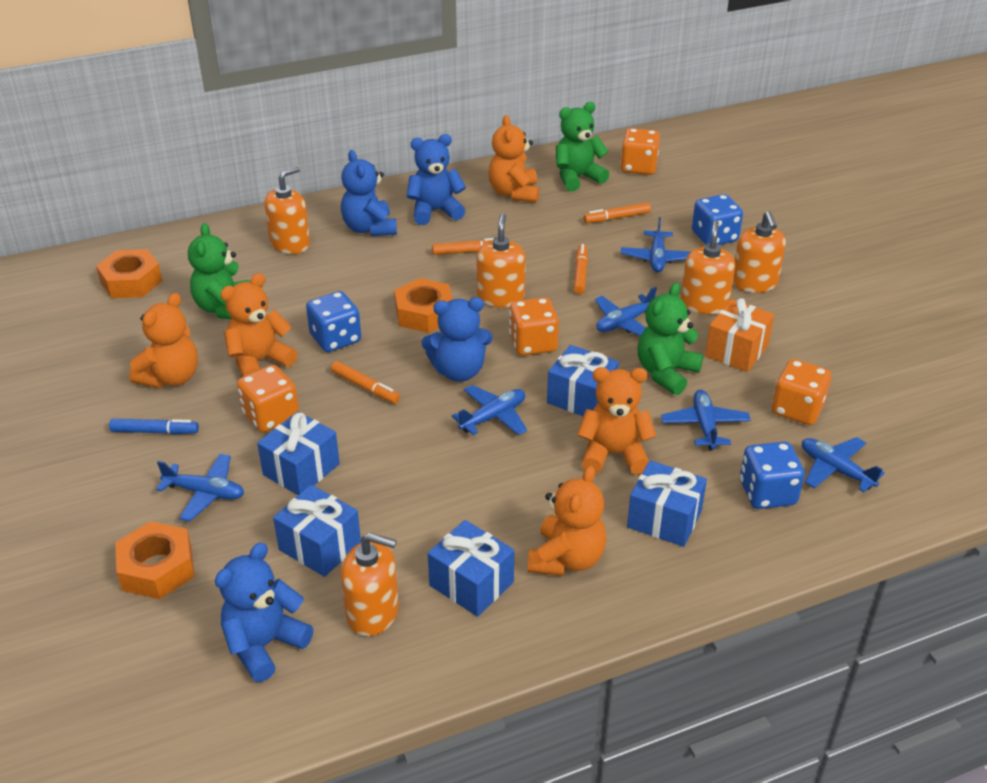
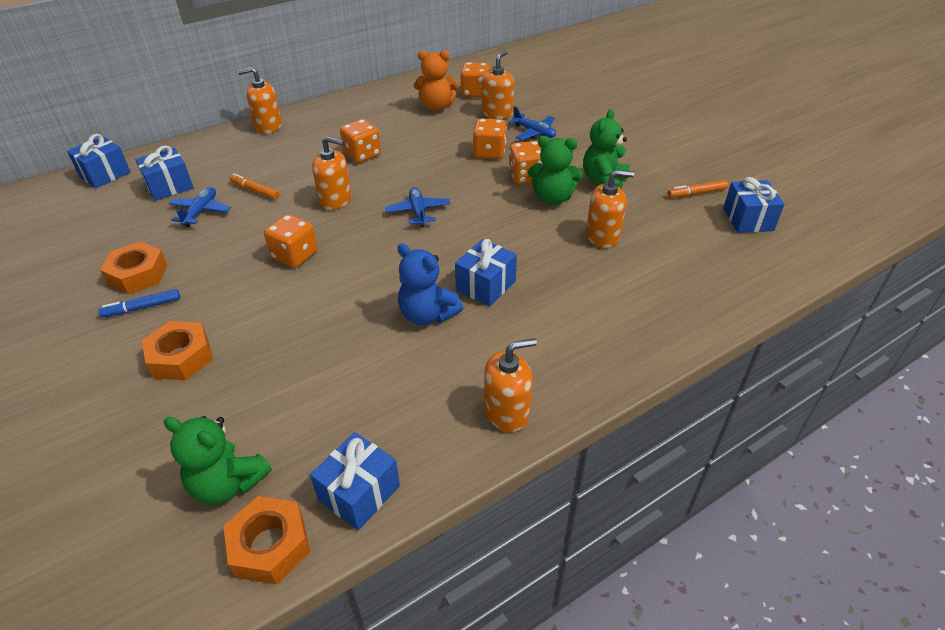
blue dice: [306,291,361,352] [692,194,743,245] [740,442,805,509] = 3 -> none = 0
blue plane: [156,454,244,521] [452,385,527,435] [595,287,657,336] [621,217,690,272] [661,390,751,450] [802,437,884,492] = 6 -> [169,187,231,227] [385,187,450,228] [508,106,556,140] = 3
blue teddy bear: [215,543,313,682] [341,150,397,236] [407,134,466,225] [421,297,493,382] = 4 -> [398,243,463,325] = 1
orange dice: [237,365,299,433] [509,297,559,356] [620,128,660,175] [772,359,832,425] = 4 -> [264,214,318,268] [340,119,381,163] [460,62,490,98] [473,118,507,159] [509,141,542,185] = 5
orange gift: [705,298,774,372] = 1 -> none = 0
orange marker: [331,361,400,404] [432,238,494,255] [574,244,588,294] [584,202,651,223] = 4 -> [230,174,280,200] [668,180,728,198] = 2
orange teddy bear: [129,293,198,388] [220,273,297,377] [488,115,539,203] [528,465,607,576] [577,367,656,475] = 5 -> [414,50,459,111] = 1

